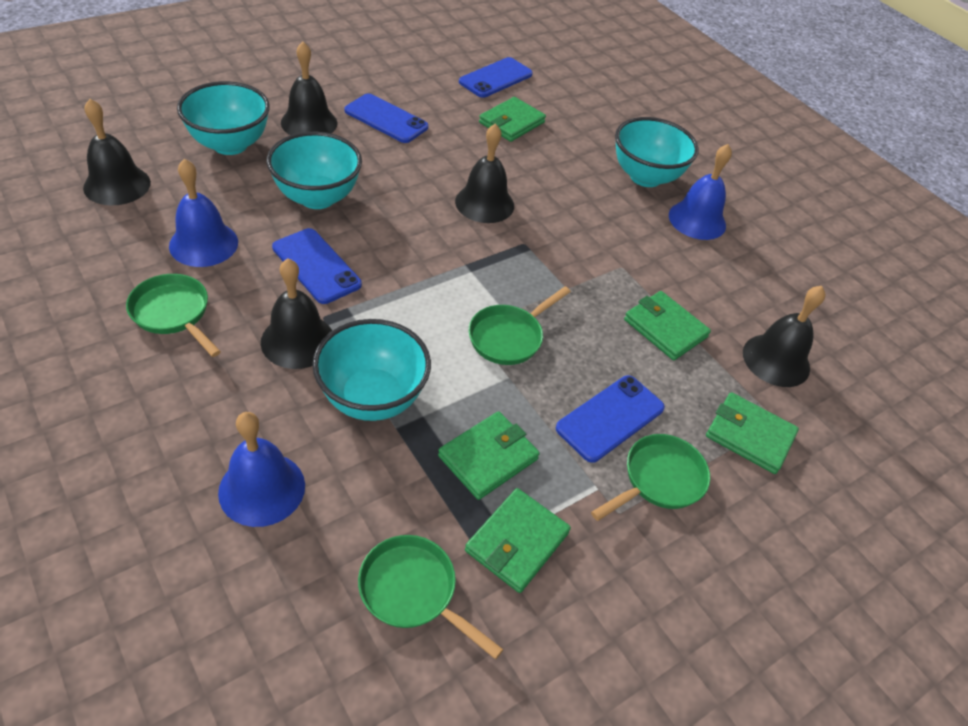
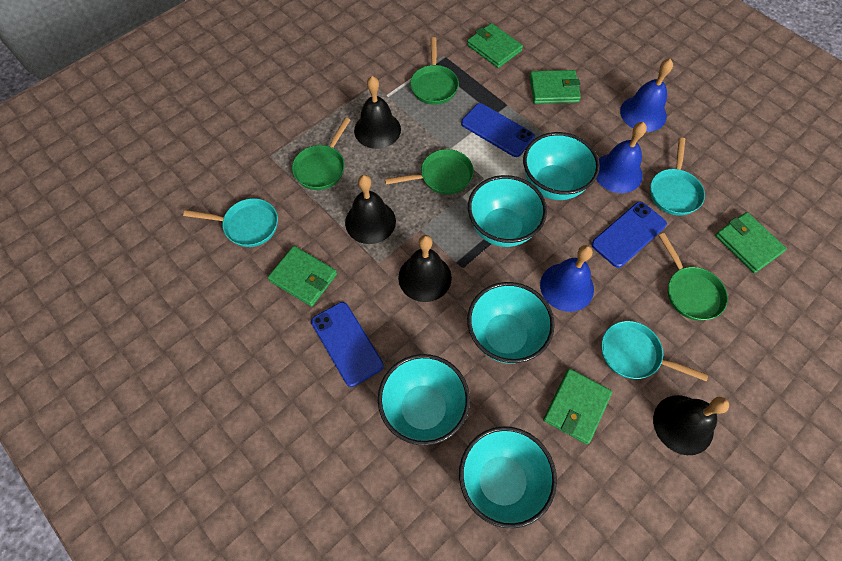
black bell: [83,99,151,205] [261,259,332,369] [281,42,338,135] [455,124,514,223] [743,286,826,387] = 5 -> [345,175,396,244] [354,76,401,149] [398,235,452,302] [653,395,729,455] = 4
blue phone: [272,228,362,304] [344,93,428,143] [459,57,533,98] [556,375,665,463] = 4 -> [311,302,384,387] [461,103,535,157] [591,202,667,268] = 3
turquoise bowl: [177,81,270,155] [267,132,362,209] [312,319,431,421] [615,117,699,187] = 4 -> [378,354,470,445] [459,426,557,529] [467,282,555,364] [468,175,547,247] [523,132,600,200] = 5
turquoise pan: none = 0 -> [183,198,278,247] [601,321,708,381] [650,137,705,216] = 3

